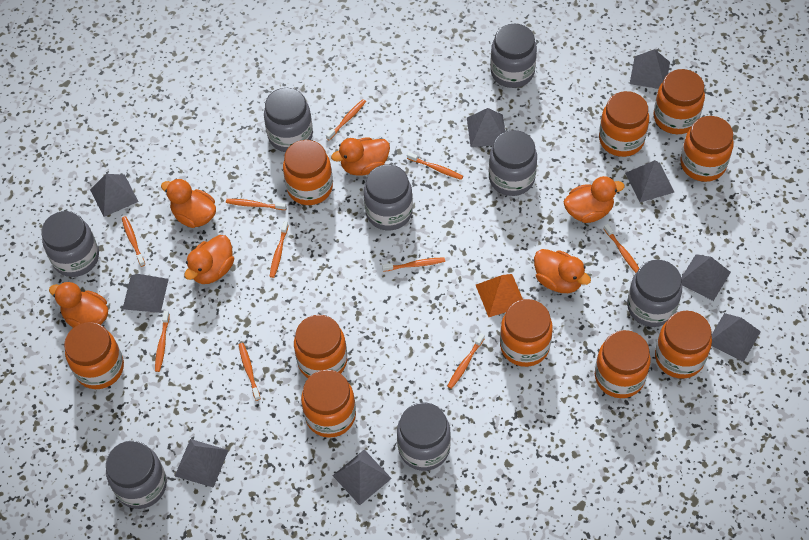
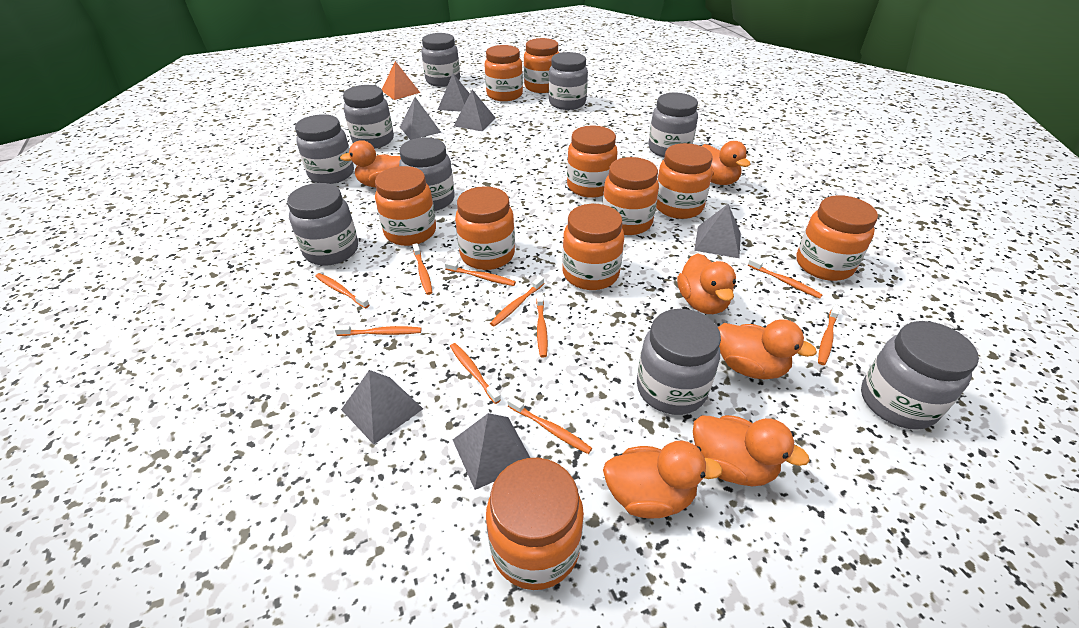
grey jar: [41,211,99,277] [106,441,167,509] [264,88,313,152] [364,165,413,230] [397,402,451,471] [489,130,537,196] [490,24,537,88] [627,260,682,327] = 8 -> [287,183,358,266] [295,114,354,184] [343,85,394,149] [399,137,455,211] [421,33,460,87] [549,52,588,110] [637,309,721,415] [648,93,698,157] [861,321,979,430] = 9
grey pyramid: [90,174,139,217] [123,274,169,313] [175,439,229,488] [333,450,392,505] [467,108,505,147] [625,160,675,202] [630,49,670,89] [681,255,731,301] [711,313,761,362] = 9 -> [341,370,423,445] [400,97,441,140] [438,73,470,111] [453,413,530,490] [454,90,496,131] [694,204,741,258] = 6

